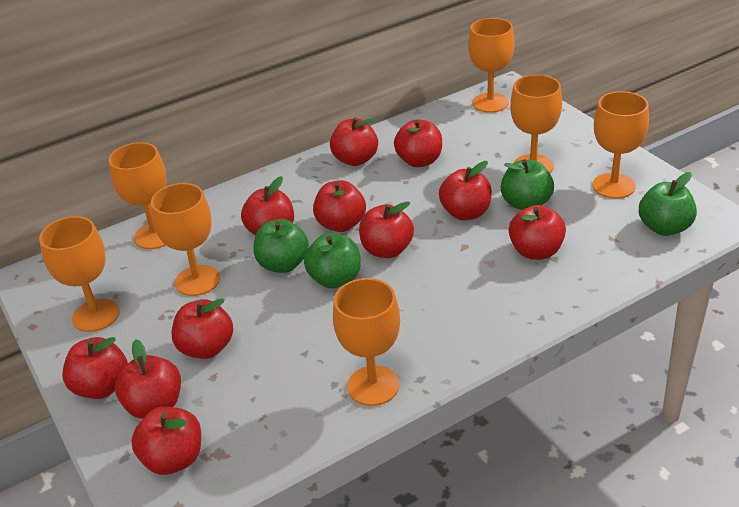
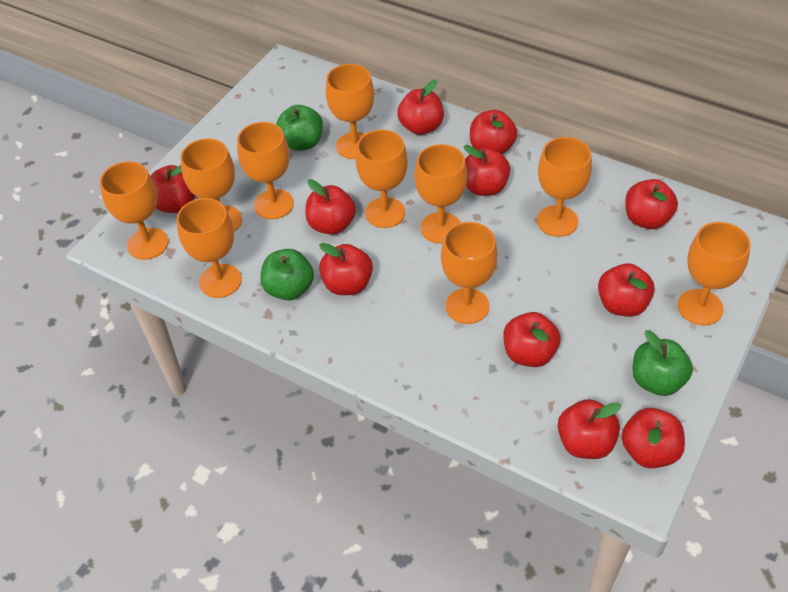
green apple: [254,219,309,273] [304,233,361,288] [501,159,554,210] [639,172,697,236] = 4 -> [260,249,314,300] [276,105,323,151] [633,330,693,396] = 3
orange goblet: [39,216,119,332] [109,142,166,249] [151,183,220,296] [333,278,400,406] [468,18,515,113] [510,75,562,173] [592,91,649,199] = 7 -> [100,162,169,260] [177,198,242,298] [180,139,242,232] [237,122,294,219] [326,64,374,159] [356,130,408,228] [415,144,467,244] [441,222,498,324] [537,137,592,237] [678,222,751,325] = 10

